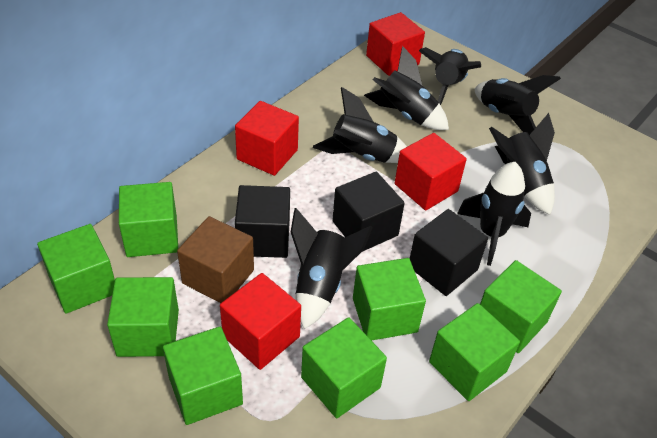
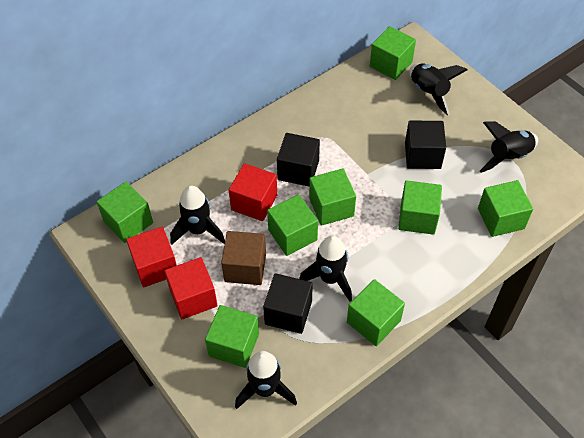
black rocket: [291,208,373,329] [313,87,407,163] [364,46,449,130] [419,47,481,105] [457,162,531,266] [475,75,561,135] [489,113,555,215] = 7 -> [170,186,225,244] [235,351,297,409] [299,236,352,302] [409,63,467,115] [479,121,538,173] = 5
red cube: [220,273,301,370] [235,101,299,176] [366,12,425,76] [395,133,467,211] = 4 -> [126,227,177,287] [165,257,218,319] [229,163,277,221] = 3

